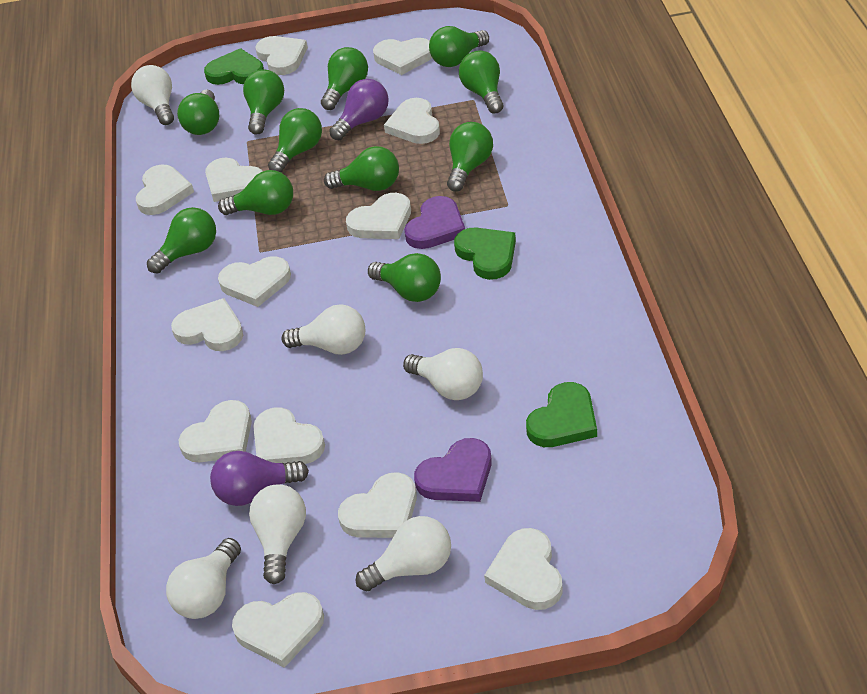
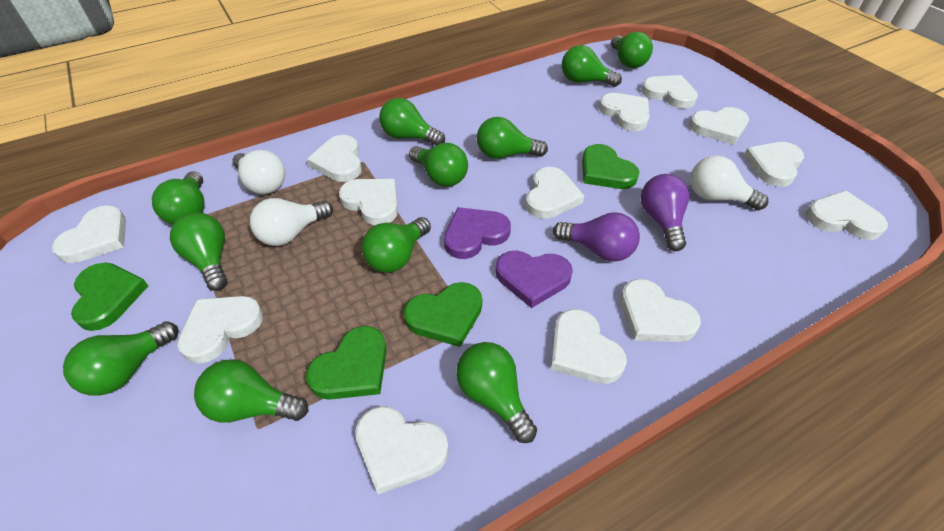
green heart: [204,48,264,85] [454,228,516,280] [526,382,597,447] = 3 -> [71,263,148,331] [306,326,387,400] [404,282,482,347] [582,144,640,189] = 4
white light bulb: [131,65,174,125] [166,538,241,619] [249,484,306,584] [282,305,365,355] [356,516,451,591] [403,348,483,400] = 6 -> [232,150,285,194] [250,198,333,246] [690,155,768,210] = 3

